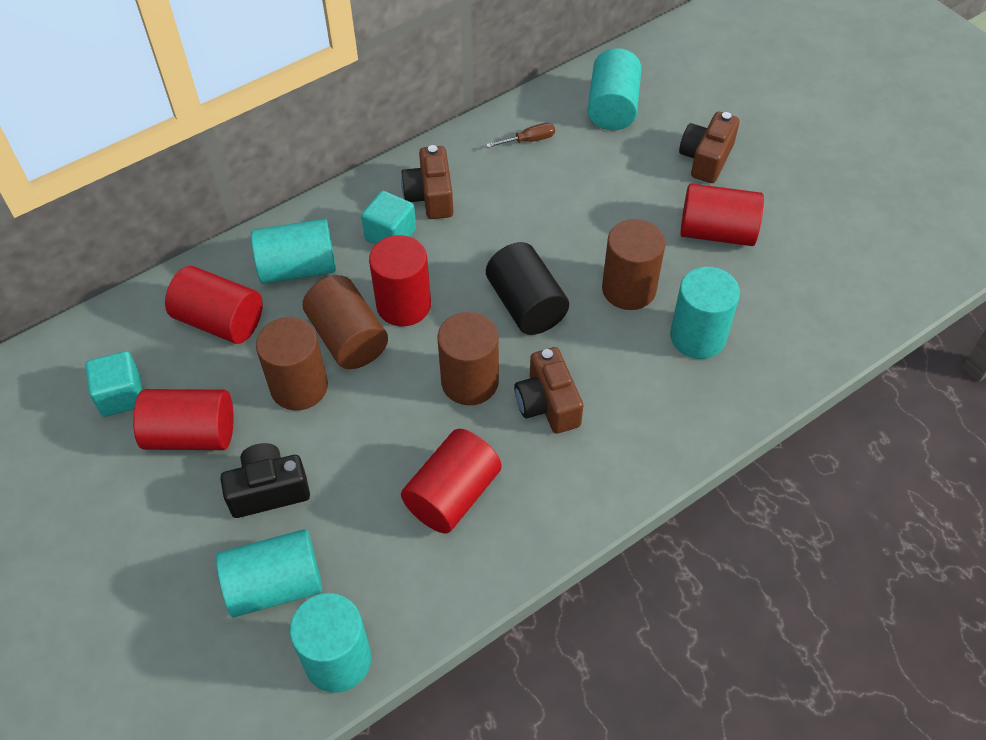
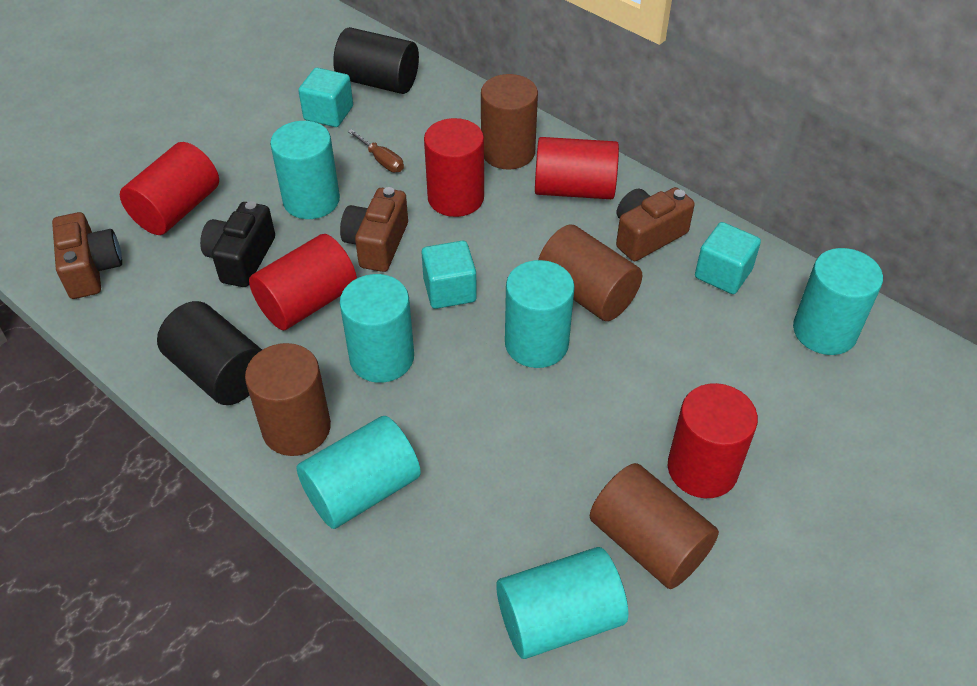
black cylinder: [486,242,569,335] = 1 -> [157,301,262,405] [333,27,419,94] = 2
turquoise cube: [85,351,143,417] [361,191,416,245] = 2 -> [298,68,353,127] [421,241,477,309] [695,222,761,294] = 3
turquoise cylinder: [216,529,322,617] [251,219,336,284] [290,593,371,693] [588,48,642,130] [670,267,740,359] = 5 -> [270,121,340,219] [296,416,421,529] [340,274,414,383] [496,547,628,659] [505,260,575,368] [793,248,883,355] = 6

